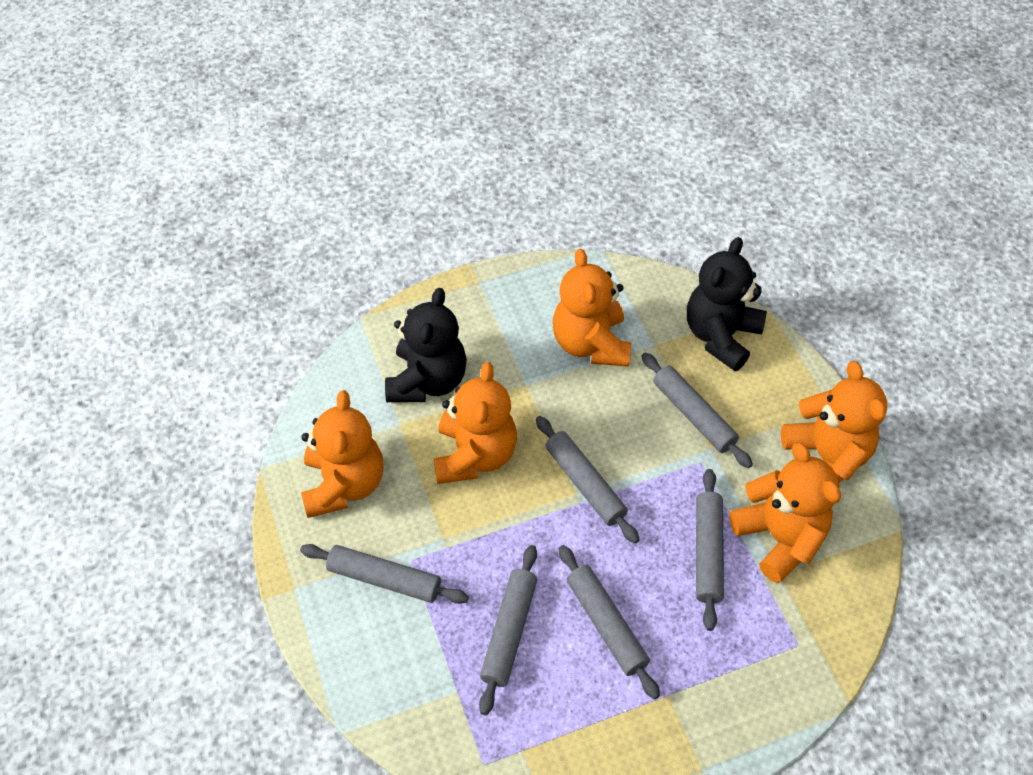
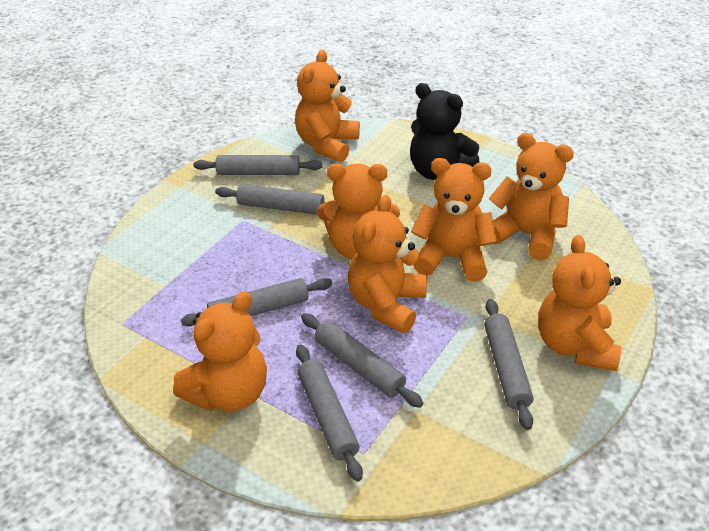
black teddy bear: [385,288,467,402] [687,237,767,371] = 2 -> [410,83,480,180] = 1
orange teddy bear: [301,390,384,518] [434,362,517,484] [553,249,631,367] [729,442,841,583] [781,361,887,482] = 5 -> [173,291,267,411] [295,50,360,162] [317,164,400,260] [348,195,427,334] [411,158,497,282] [489,133,574,260] [538,235,621,371] = 7

